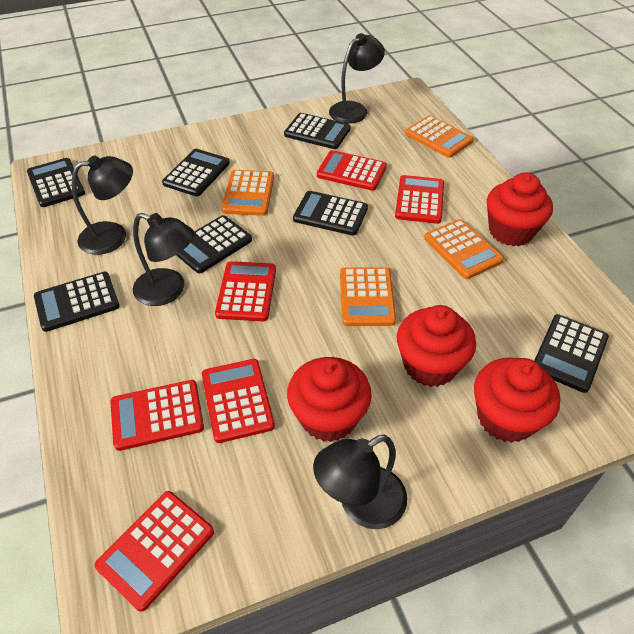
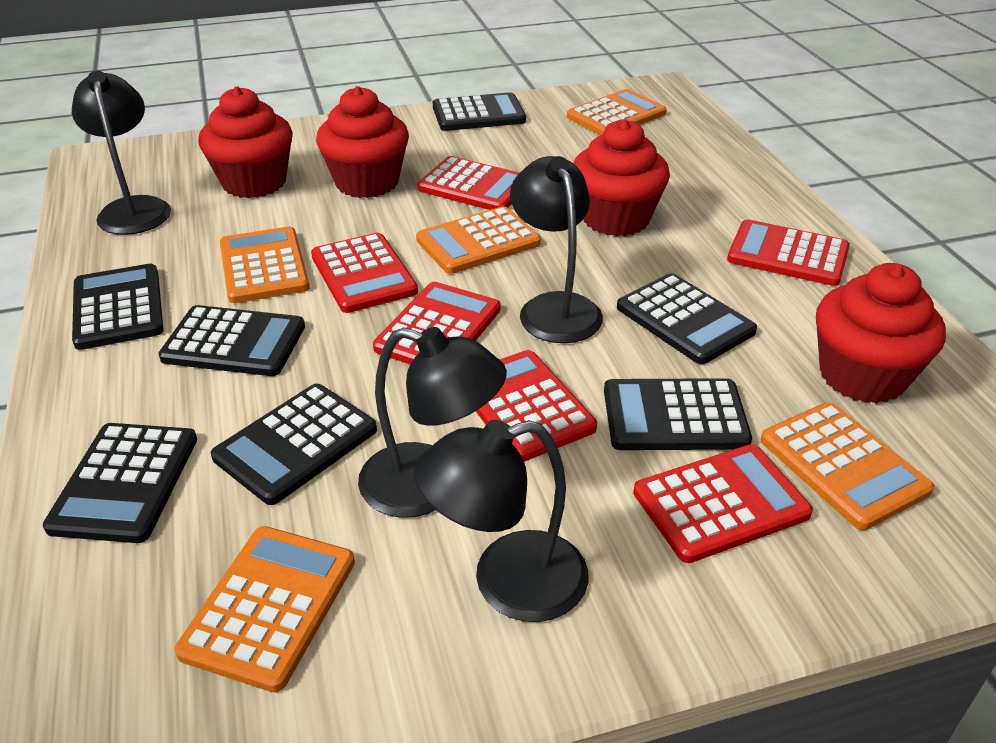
orange calculator: [222,170,274,216] [340,267,396,326] [405,115,474,158] [424,219,504,279] = 4 -> [174,526,355,692] [220,227,309,303] [416,206,541,274] [567,89,667,135] [760,402,934,530] = 5

